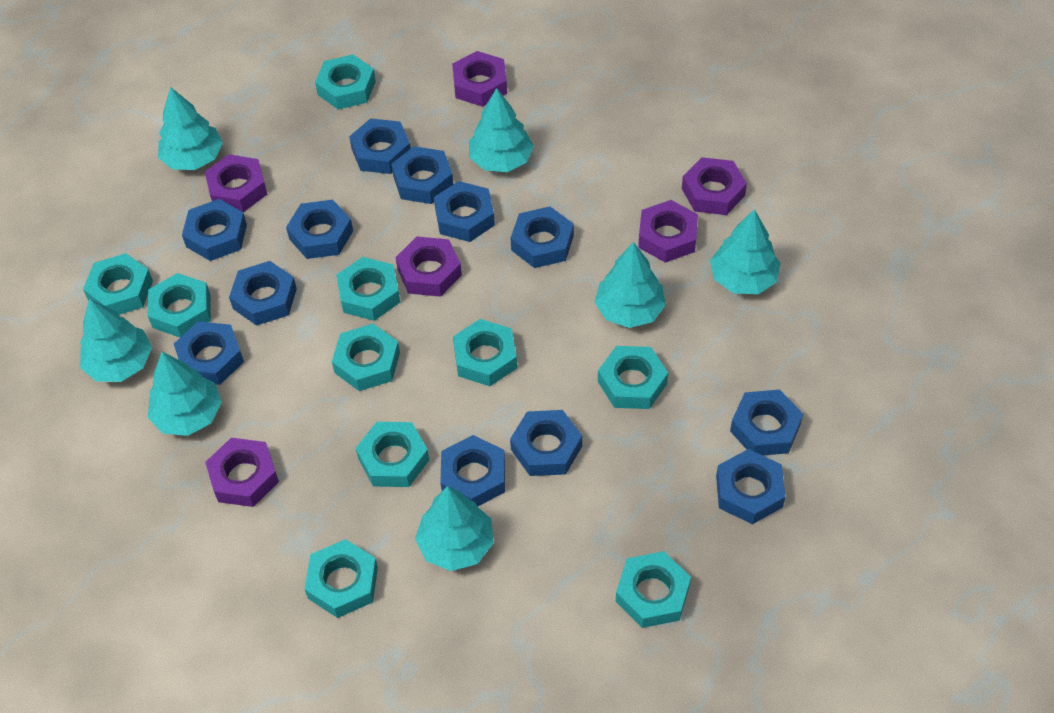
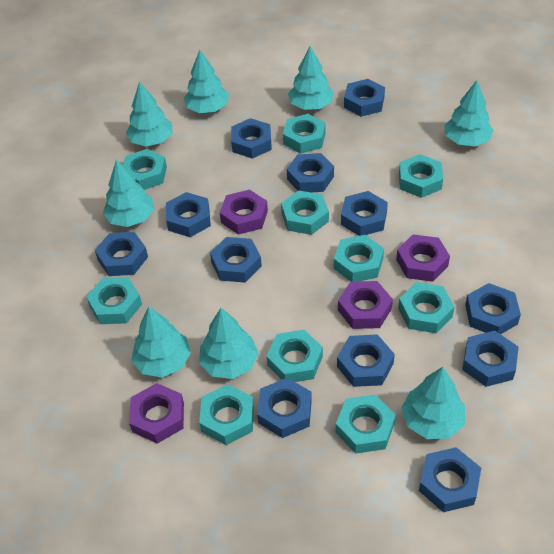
purple nut: [205,154,267,212] [205,438,279,507] [395,237,462,297] [452,51,507,107] [638,200,698,263] [682,157,747,215] = 6 -> [129,383,184,444] [220,190,268,235] [338,281,393,329] [396,234,450,282] = 4
turquoise tree: [80,298,152,382] [148,352,222,436] [158,87,223,170] [415,486,494,571] [469,88,534,172] [595,242,666,328] [710,209,781,294] = 7 -> [103,160,154,227] [126,81,173,146] [131,306,191,378] [184,50,229,113] [199,308,258,379] [288,46,334,110] [402,367,465,439] [444,80,493,146] = 8

